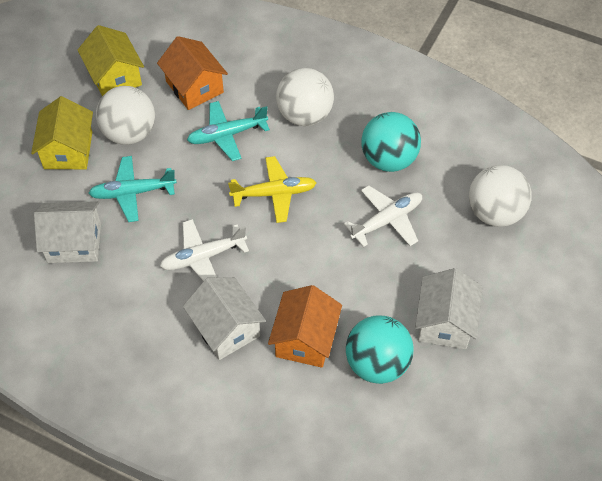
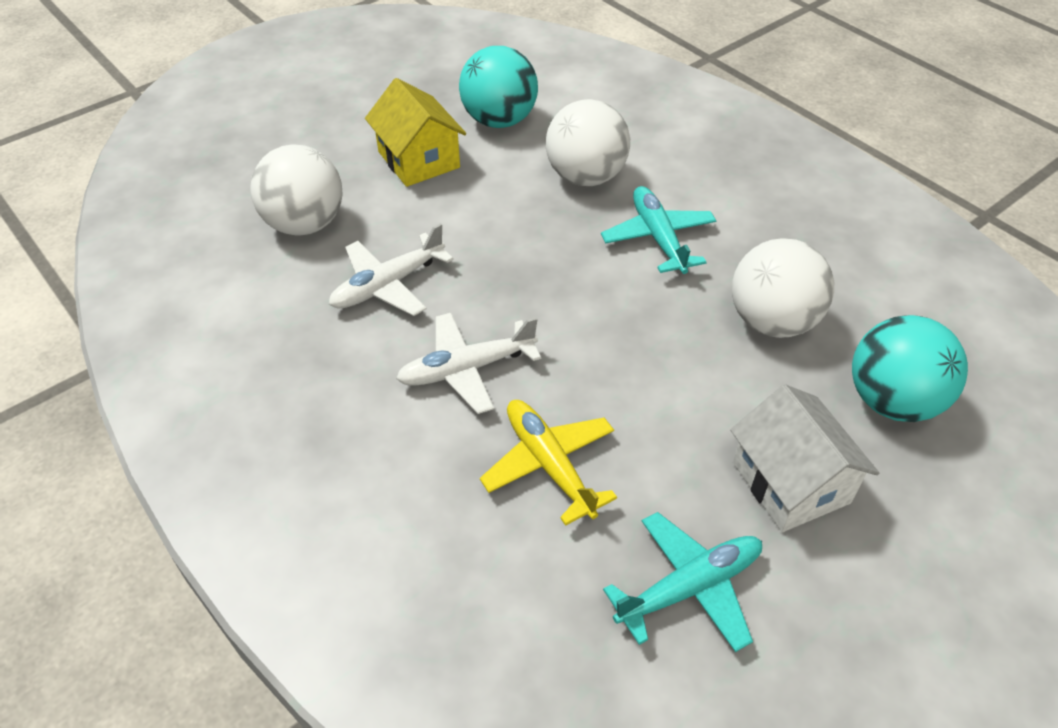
orange house: [157,36,228,110] [268,285,342,368] = 2 -> none = 0
white house: [34,201,101,263] [183,277,266,360] [415,268,482,349] = 3 -> [730,384,879,532] = 1
yellow house: [31,96,93,169] [78,25,144,96] = 2 -> [365,78,466,187] = 1

